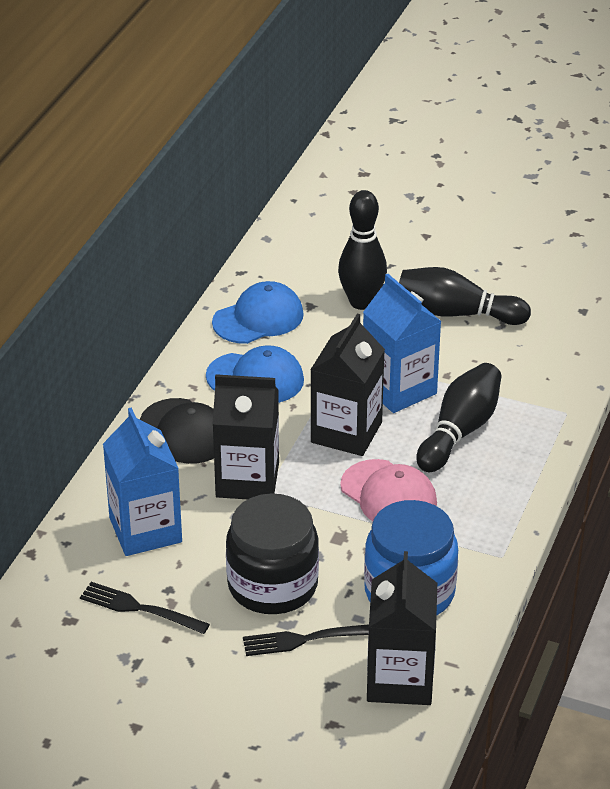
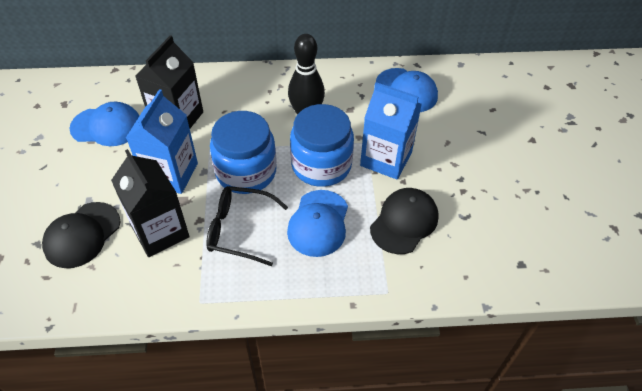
black bowling pin: [338,190,387,310] [399,267,531,325] [417,363,501,472] = 3 -> [288,34,325,115] = 1
black cap: [140,398,214,464] = 1 -> [42,202,120,268] [370,188,439,254] = 2
black carton: [213,374,279,499] [311,314,385,456] [367,551,437,705] = 3 -> [111,149,189,257] [136,35,203,128] = 2
black fork: [80,582,210,634] [243,624,369,656] = 2 -> none = 0
black glasses: none = 0 -> [206,186,288,266] = 1
black jar: [226,493,319,614] = 1 -> none = 0
blue cap: [206,345,304,403] [212,281,304,344] = 2 -> [69,102,139,146] [287,190,348,257] [376,68,438,112] = 3
blue jar: [364,500,458,615] = 1 -> [210,111,277,194] [290,104,354,187] = 2
pink cap: [340,459,437,521] = 1 -> none = 0

